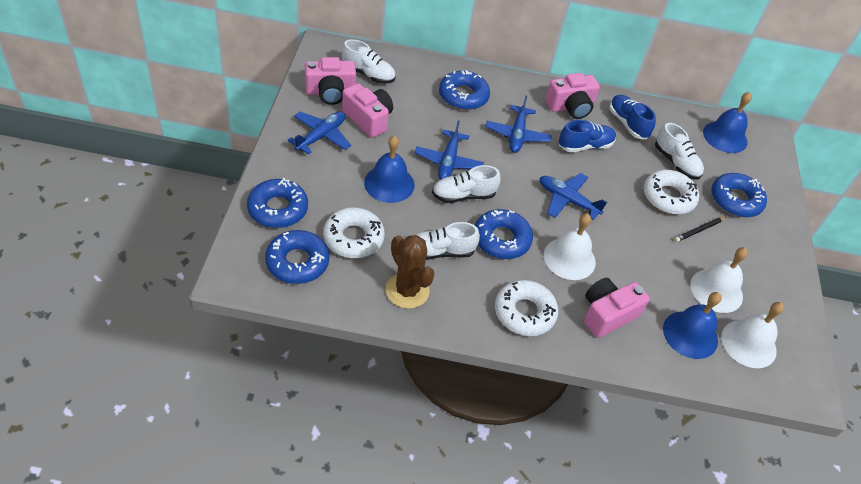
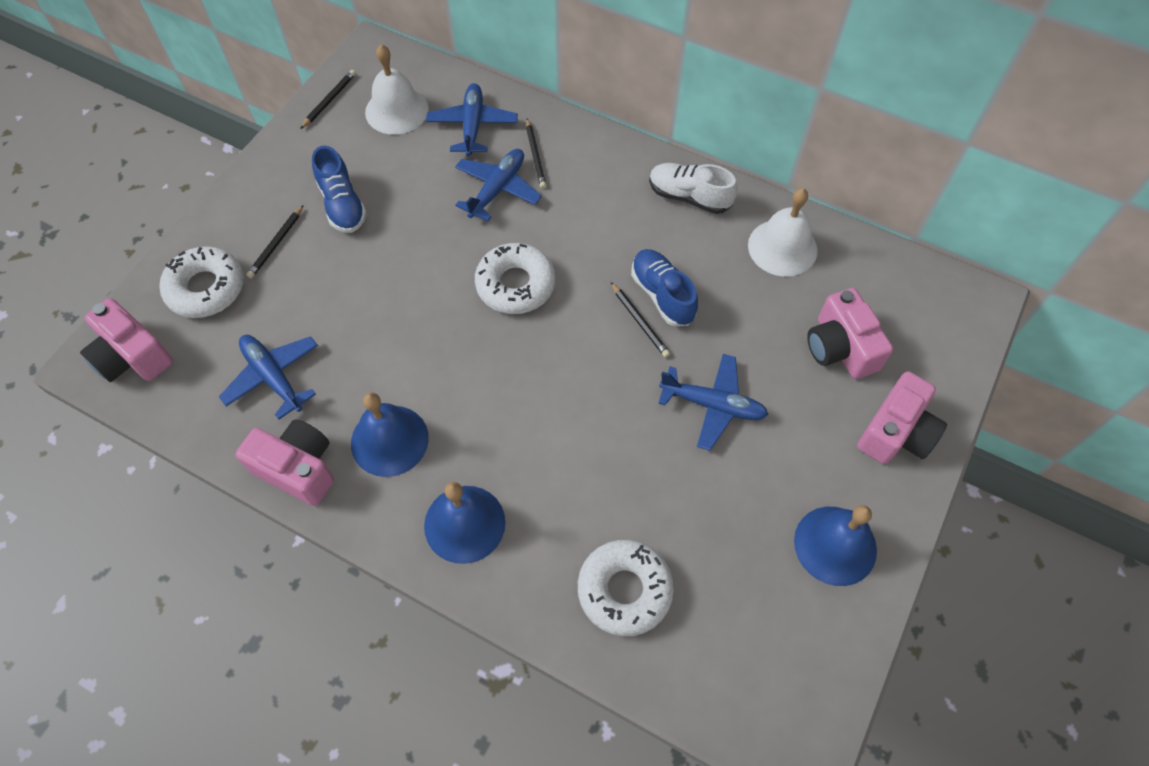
black pencil: [674,217,726,242] = 1 -> [246,205,304,278] [300,70,356,129] [526,119,547,189] [611,282,670,358] = 4
blue donut: [247,178,308,228] [265,230,329,284] [439,70,490,110] [475,209,533,259] [711,173,767,217] = 5 -> none = 0
brown cactus: [386,235,435,309] = 1 -> none = 0
white bell: [544,213,596,280] [690,247,748,313] [721,302,784,368] = 3 -> [365,45,429,135] [748,188,818,277] = 2
white shoe: [342,39,396,84] [413,222,480,260] [432,165,501,203] [655,123,704,180] = 4 -> [649,163,737,214] = 1

